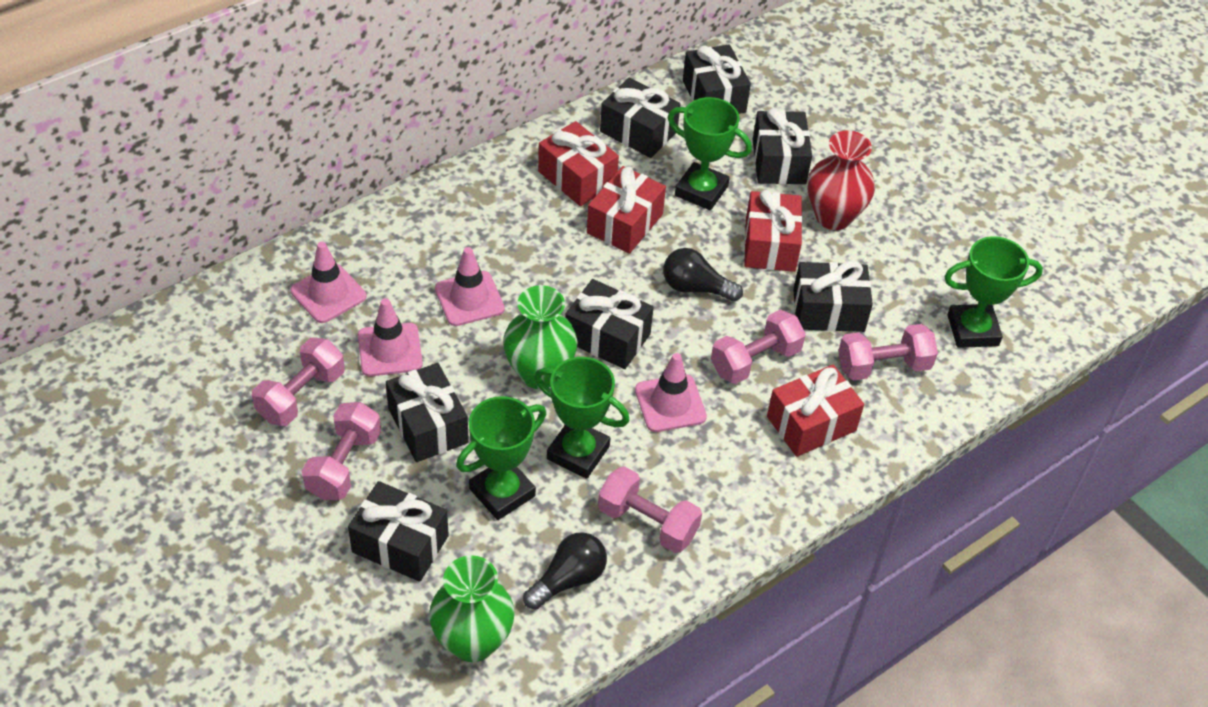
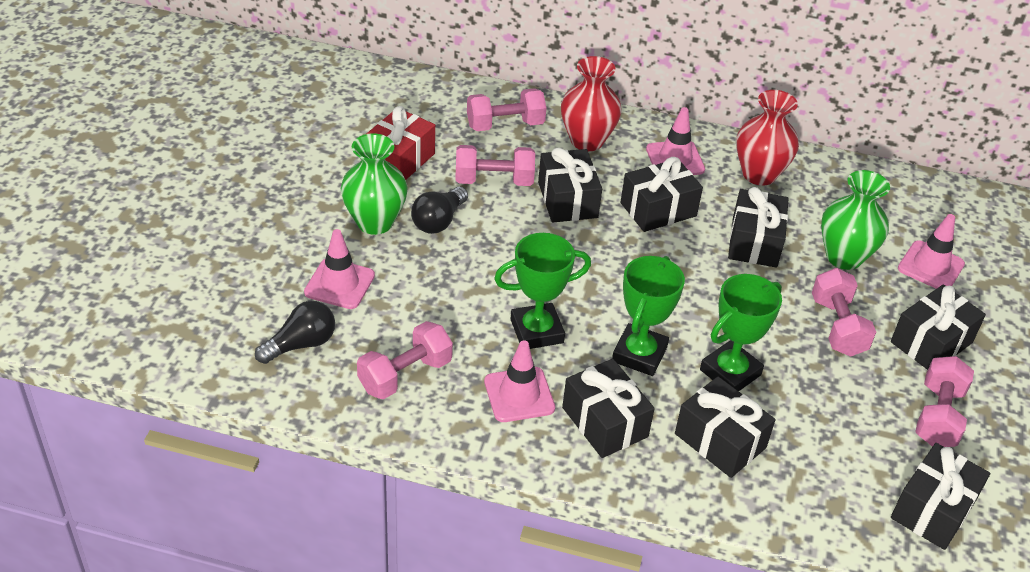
green trophy: [456,396,546,520] [534,357,630,479] [667,97,752,211] [944,236,1043,348] = 4 -> [494,233,591,349] [612,256,685,376] [700,274,782,391] = 3
red gift: [538,121,619,206] [587,166,666,254] [744,190,803,272] [767,365,864,457] = 4 -> [366,106,435,180] = 1
red vase: [808,130,875,230] = 1 -> [561,56,622,151] [736,90,799,186] = 2

